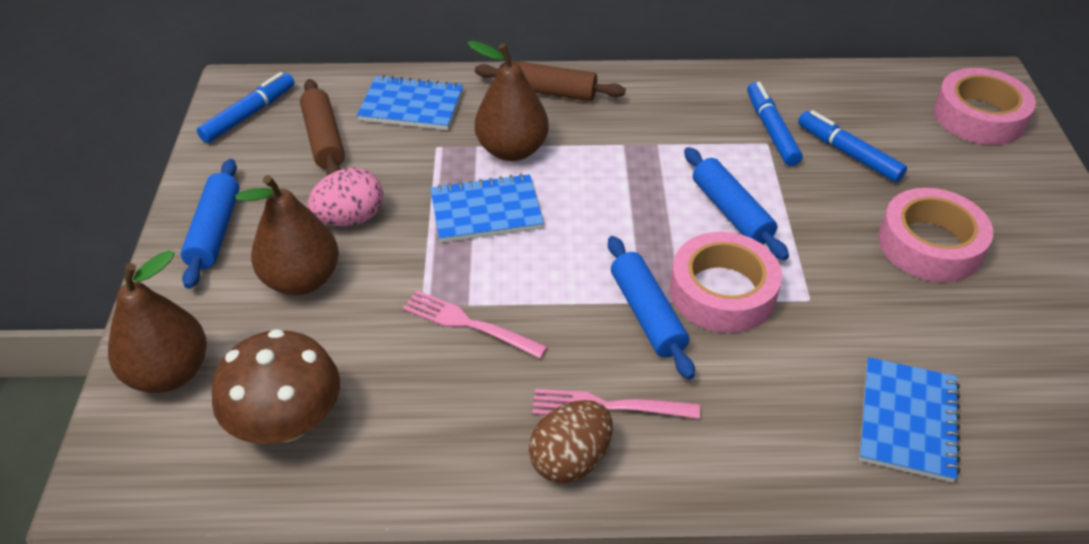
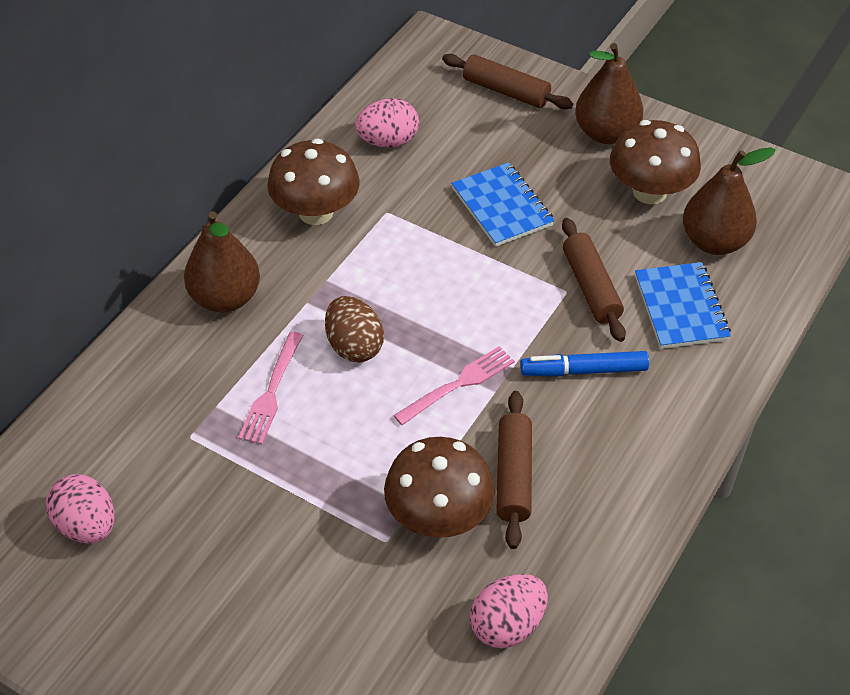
blue marker: [197,72,295,143] [747,82,803,166] [798,110,907,182] = 3 -> [520,351,649,377] = 1
blue notebook: [357,75,463,130] [430,174,544,243] [859,357,960,483] = 3 -> [451,162,554,247] [635,262,731,349] = 2
blue rolling pin: [181,159,239,289] [608,236,695,379] [684,147,789,260] = 3 -> none = 0
brown mushroom: [212,329,340,444] = 1 -> [267,139,360,225] [384,437,495,538] [610,120,701,204] = 3
brown rolling pin: [300,79,345,175] [475,60,626,101] = 2 -> [442,54,573,109] [496,391,532,549] [562,218,626,342] = 3
pink egg: [308,168,383,226] = 1 -> [46,474,114,543] [355,98,419,148] [470,574,548,648] = 3
pink tape: [670,232,782,333] [878,188,993,282] [934,68,1036,145] = 3 -> none = 0

